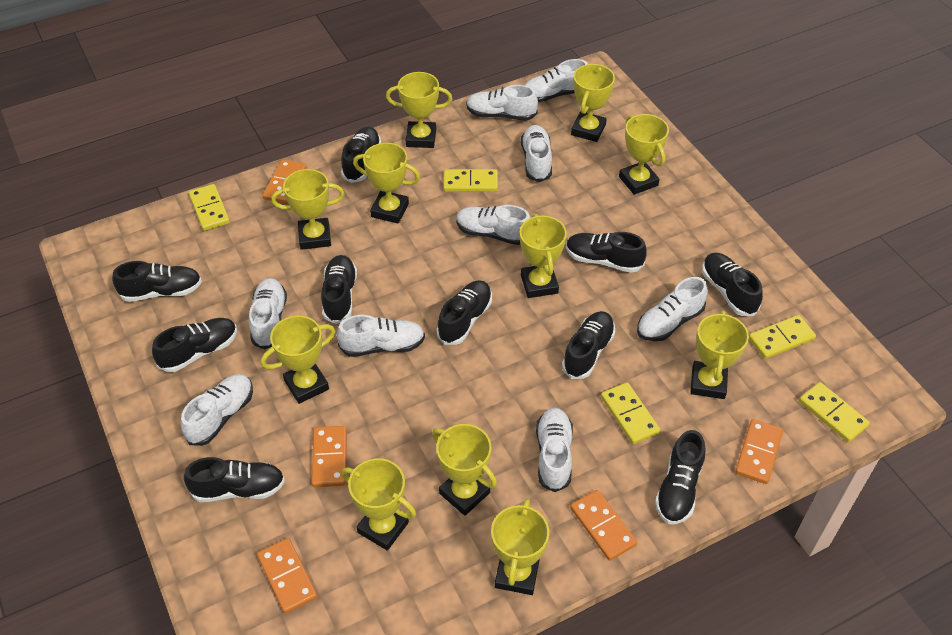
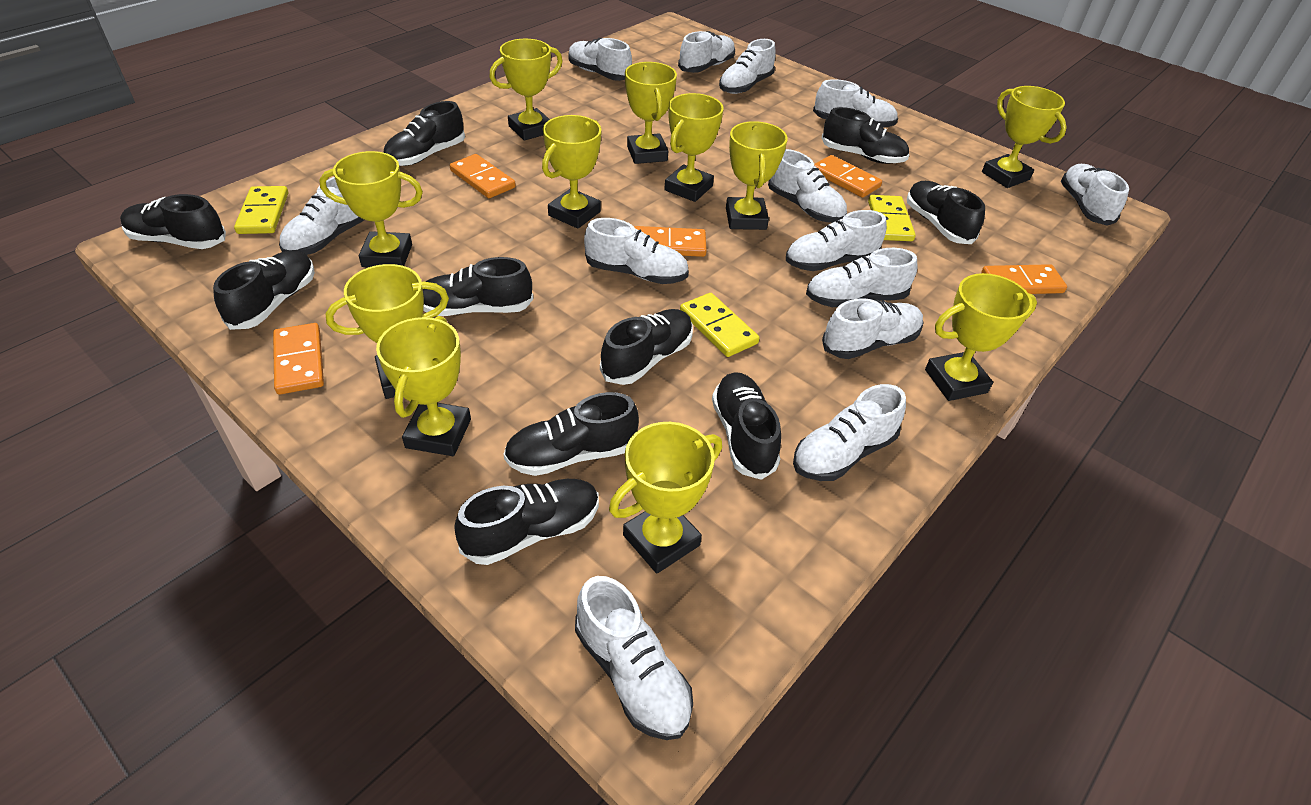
white shoe: [181,374,253,446] [249,278,287,349] [337,315,425,357] [456,205,531,245] [466,85,538,120] [521,125,552,182] [525,59,588,102] [536,407,573,492] [637,277,708,341] = 9 -> [279,177,364,255] [568,38,632,81] [575,576,693,740] [584,218,689,284] [678,31,735,73] [719,39,776,94] [768,149,847,223] [786,210,887,271] [793,384,906,481] [806,248,917,307] [813,79,898,128] [822,298,924,359] [1061,164,1129,226] = 13
yellow domino: [189,184,230,231] [443,169,498,192] [601,382,660,444] [749,315,816,359] [799,382,870,442] = 5 -> [234,186,288,234] [680,293,759,357] [868,195,916,241] = 3

